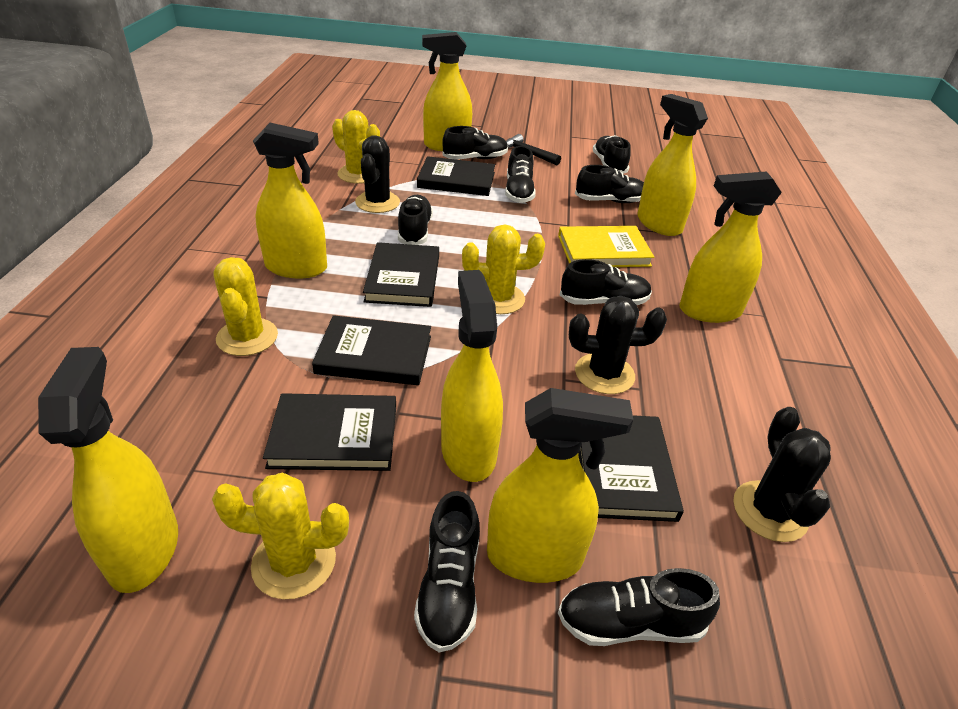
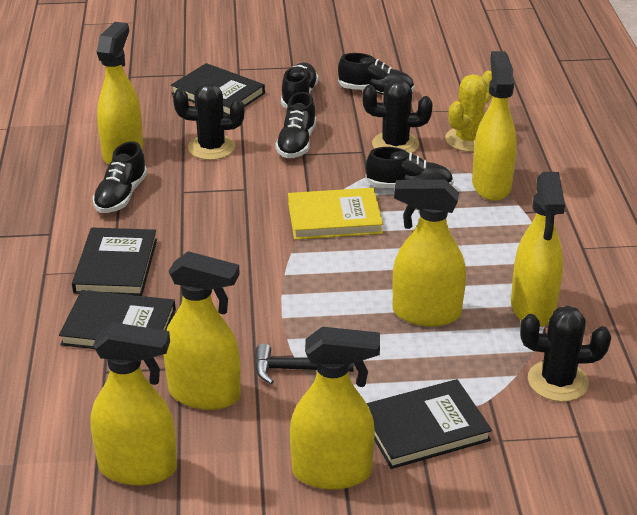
black book: [263,393,396,471] [312,315,431,385] [363,242,439,307] [417,156,495,196] [578,415,684,522] = 5 -> [59,290,176,349] [72,228,157,296] [171,63,265,116] [366,379,492,469] = 4
black shoe: [398,195,433,245] [414,491,480,652] [442,126,508,160] [505,146,536,203] [558,568,720,646] [560,259,652,305] [575,165,644,203] [593,135,631,174] = 8 -> [93,141,148,213] [275,92,316,158] [281,63,319,108] [338,53,414,95] [365,147,454,188] = 5
yellow cactus: [212,472,349,600] [214,257,278,356] [332,110,380,184] [462,224,545,314] = 4 -> [445,71,492,152] = 1

